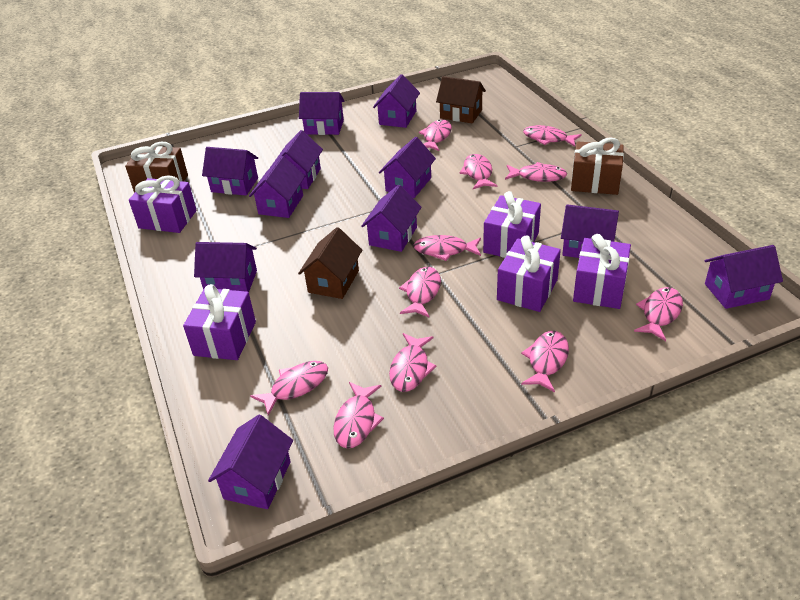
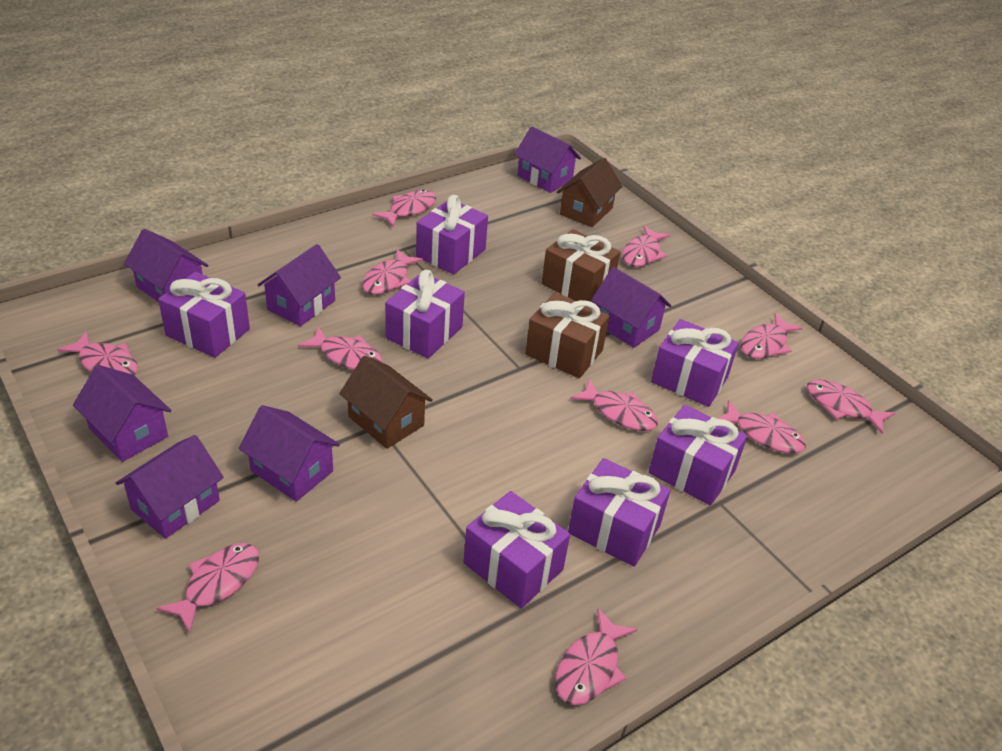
purple gift: [129,175,197,233] [183,284,256,360] [483,191,541,258] [497,235,561,312] [573,234,631,309] = 5 -> [158,272,250,358] [385,270,465,358] [416,195,488,274] [463,491,570,608] [568,458,671,567] [649,405,748,506] [651,319,739,407] = 7
purple house: [194,242,257,292] [202,147,258,196] [208,415,293,509] [249,156,305,218] [271,130,323,189] [299,92,345,135] [361,185,422,252] [373,74,420,128] [379,137,436,198] [561,205,619,258] [705,245,783,309] = 11 -> [73,365,172,462] [116,435,224,539] [124,229,209,302] [239,405,340,502] [257,244,341,327] [514,127,581,193] [591,267,672,348] = 7

